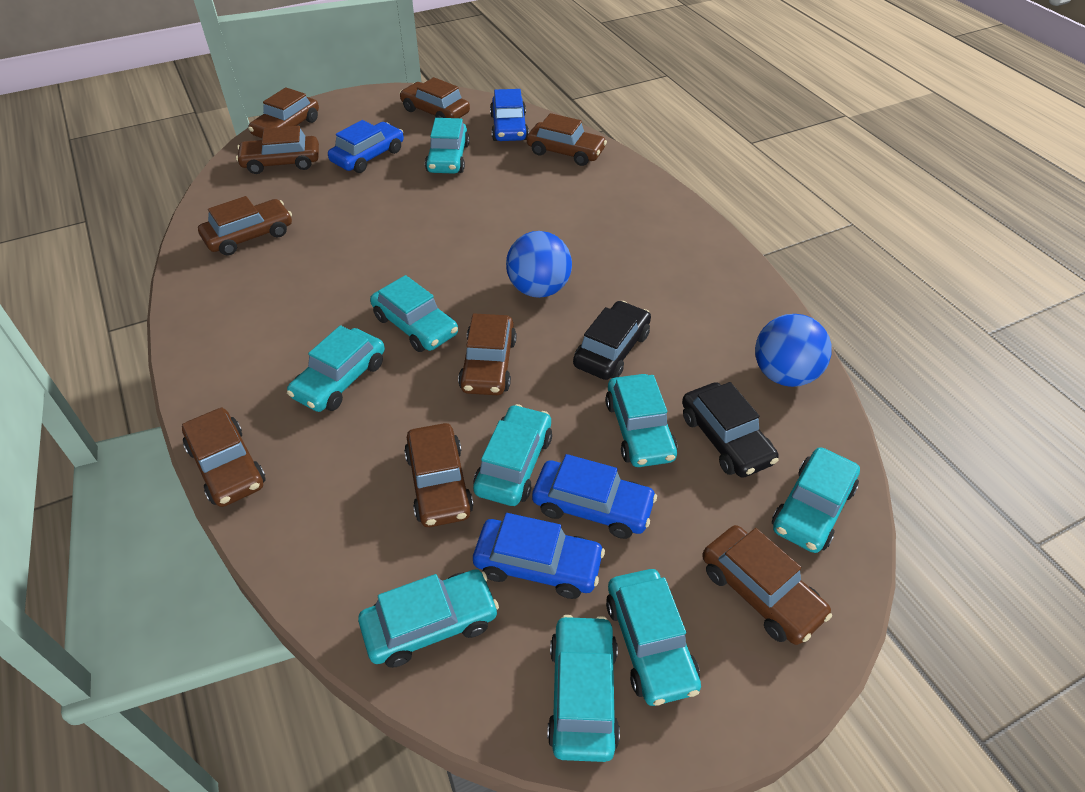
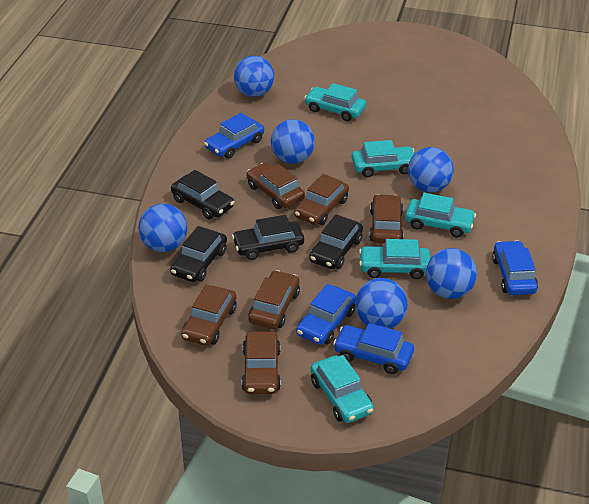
black car: [573,301,651,380] [682,382,779,478] = 2 -> [170,226,227,282] [171,170,234,219] [232,215,304,260] [309,214,363,269] = 4
blue ball: [506,231,572,298] [755,314,832,387] = 2 -> [138,204,187,252] [234,56,274,97] [271,119,315,164] [355,278,408,329] [408,147,454,193] [426,248,477,299] = 6
brown car: [182,408,266,507] [198,196,292,256] [236,126,319,174] [248,87,319,138] [400,77,470,118] [404,423,473,527] [458,313,516,395] [527,113,607,166] [702,525,832,645] = 9 -> [181,284,237,346] [241,331,281,394] [247,163,305,209] [248,270,300,329] [294,174,349,225] [369,194,404,244] = 6
turquoise car: [287,325,385,412] [358,569,499,668] [370,275,458,352] [425,118,470,174] [473,404,552,506] [547,615,620,762] [605,374,677,467] [606,569,701,706] [772,447,860,553] = 9 -> [304,83,366,121] [311,355,374,423] [352,140,414,177] [359,239,430,279] [405,193,476,237] = 5

